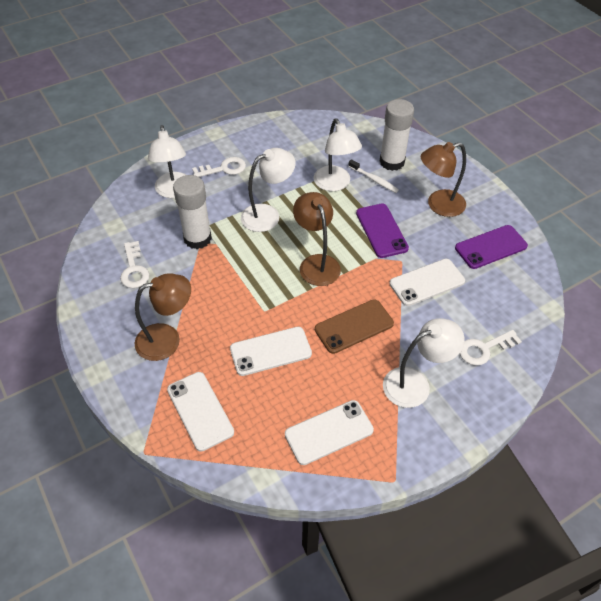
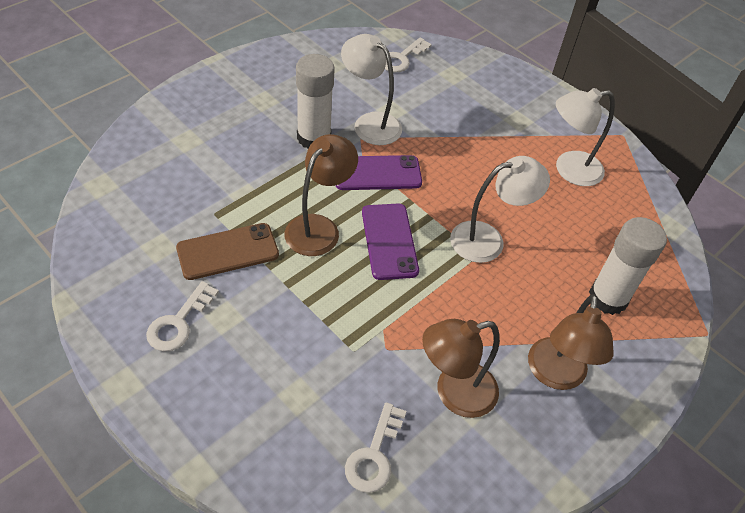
white lamp: [148,125,186,198] [241,148,296,232] [314,119,362,191] [383,318,464,408] = 4 -> [341,34,402,145] [450,156,550,263] [556,88,615,186] = 3
white phone: [167,372,234,452] [230,327,312,376] [285,400,374,465] [390,259,465,306] = 4 -> none = 0
white toothbrush: [348,159,399,193] = 1 -> none = 0

